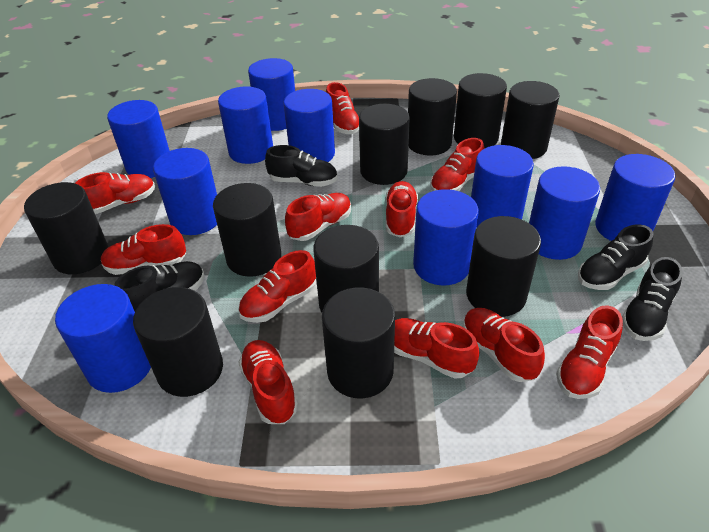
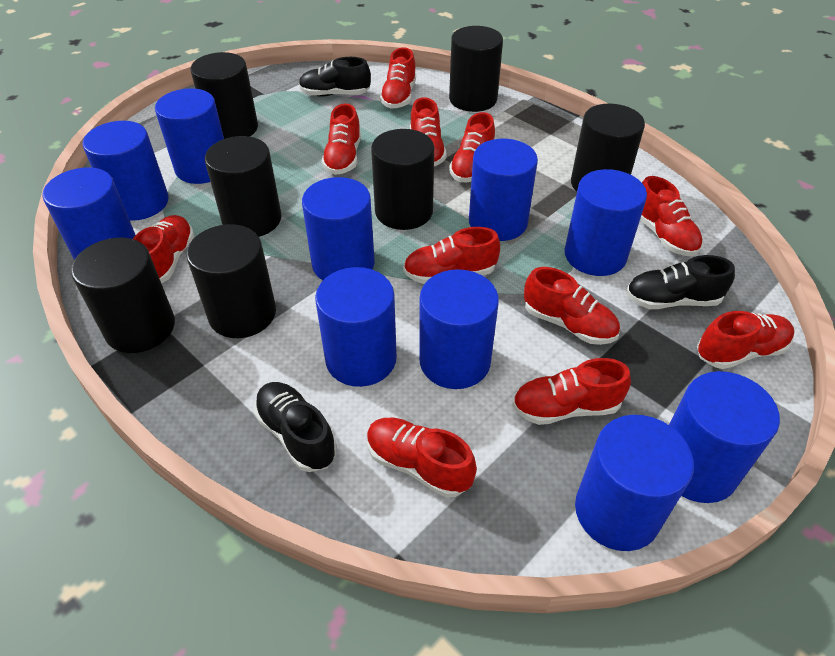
black cylinder: [24,182,108,274] [133,287,223,397] [213,183,281,277] [313,225,379,312] [322,288,395,398] [359,104,410,185] [408,78,457,156] [454,73,507,149] [466,216,541,317] [501,81,559,159] = 10 -> [71,238,175,353] [186,224,276,338] [190,52,258,139] [205,136,282,237] [371,129,434,230] [449,26,503,112] [571,104,645,192] = 7
black shoe: [114,261,205,311] [265,145,338,187] [578,224,653,290] [622,257,683,341] = 4 -> [254,382,337,472] [299,57,371,97] [626,255,735,309] = 3

